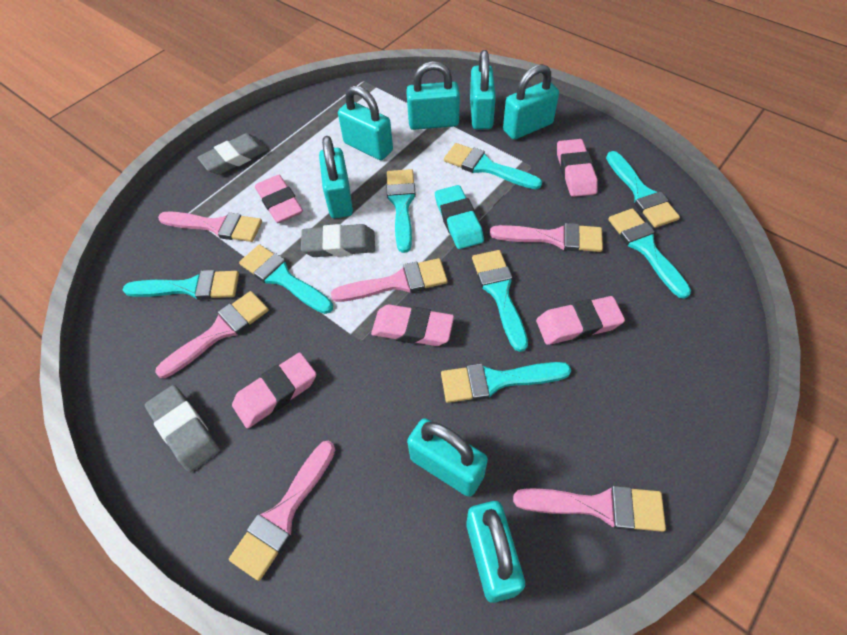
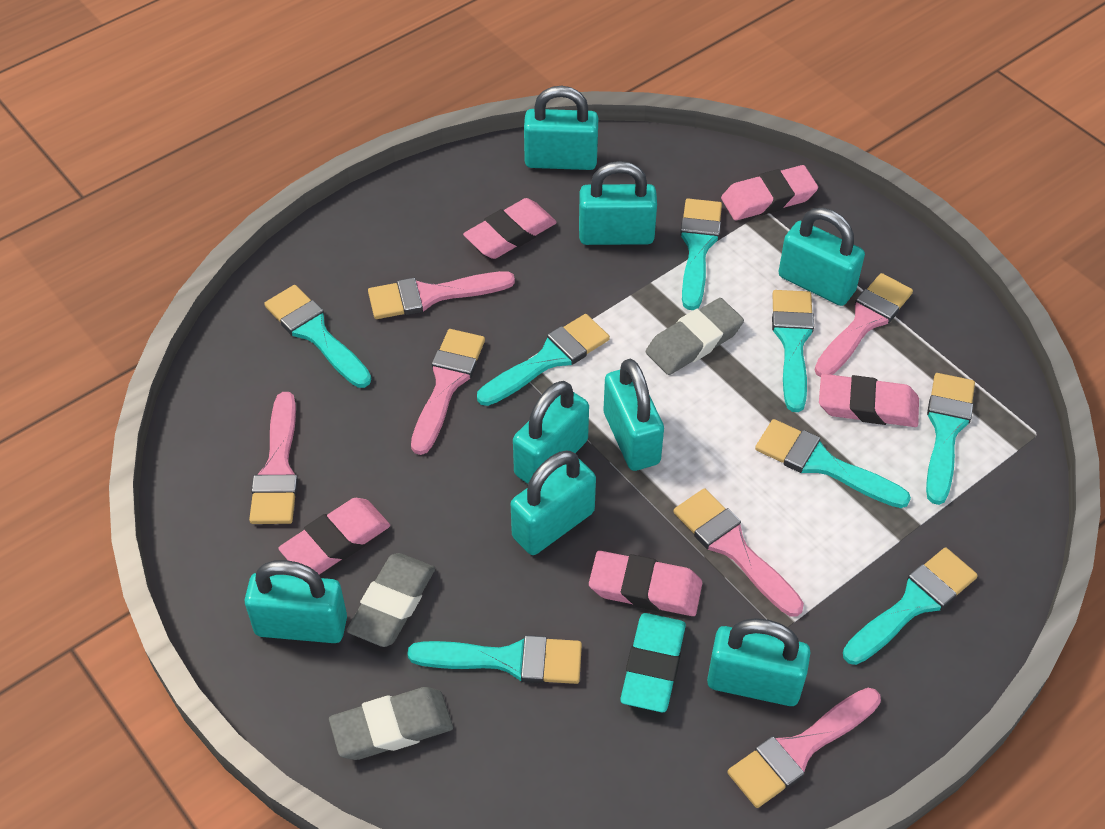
turquoise padlock: [319,136,353,218] [338,85,393,160] [406,61,460,130] [407,418,488,497] [466,501,525,603] [470,50,496,130] [503,64,559,140] = 7 -> [245,560,347,643] [511,451,596,555] [513,381,589,484] [524,86,598,170] [579,161,657,245] [604,359,664,471] [707,618,811,706] [778,208,865,306] = 8

